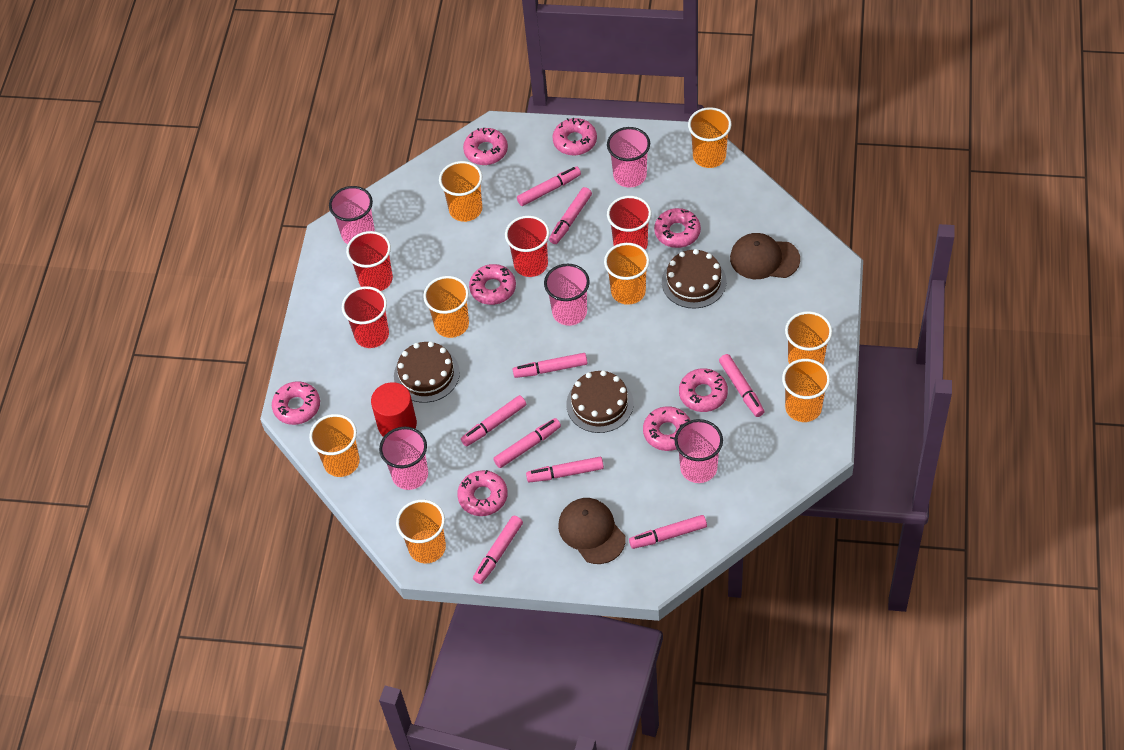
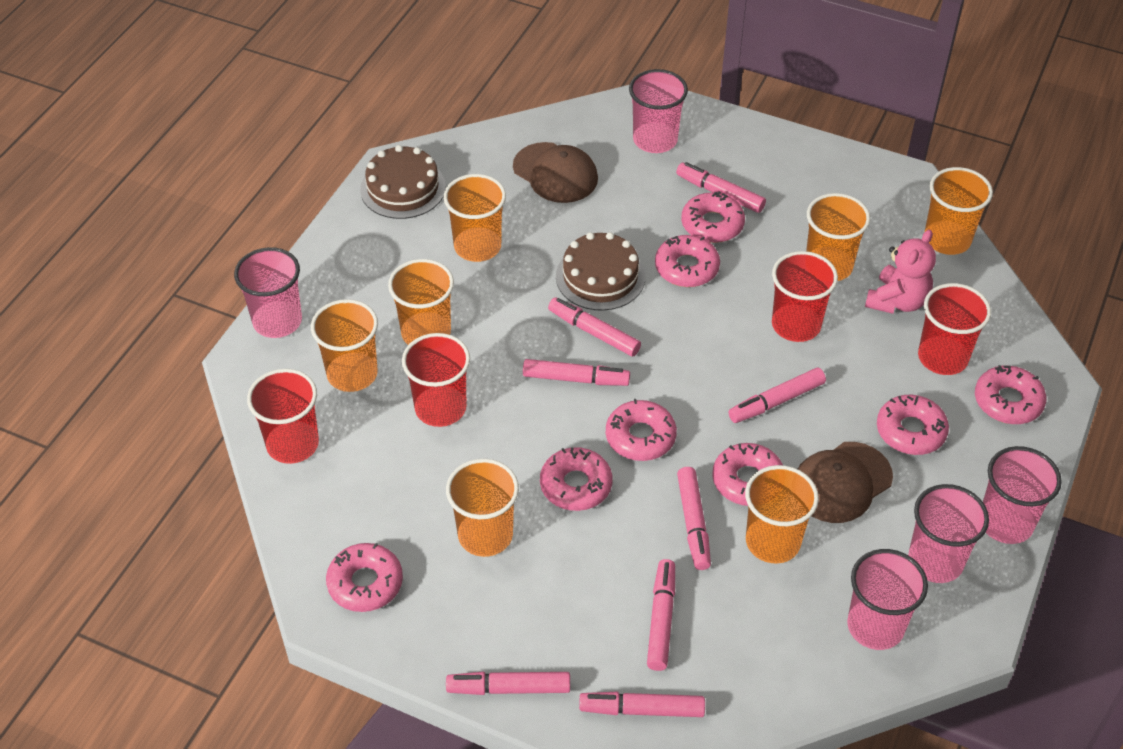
brown cake: [394,341,460,403] [566,370,634,433] [662,249,727,308] = 3 -> [360,145,446,219] [556,232,645,311] = 2
orange cup: [309,414,360,477] [396,499,446,563] [423,276,469,338] [439,161,482,222] [604,243,650,305] [688,107,732,168] [782,359,830,422] [785,311,832,364] = 8 -> [311,299,378,392] [388,259,454,345] [444,174,506,262] [446,459,519,557] [745,465,819,564] [806,193,870,281] [924,167,993,255] = 7
pink marker: [461,395,526,446] [473,516,523,584] [493,418,561,468] [513,353,587,378] [517,166,581,206] [526,457,604,482] [549,187,592,244] [629,515,707,549] [719,354,765,417] = 9 -> [446,672,570,695] [523,359,630,386] [548,297,641,357] [579,692,705,717] [647,559,675,671] [676,162,766,213] [677,467,711,570] [728,368,826,423] = 8
pink teddy bear: none = 0 -> [865,229,936,314] = 1
red cylinder: [371,382,417,437] = 1 -> none = 0

